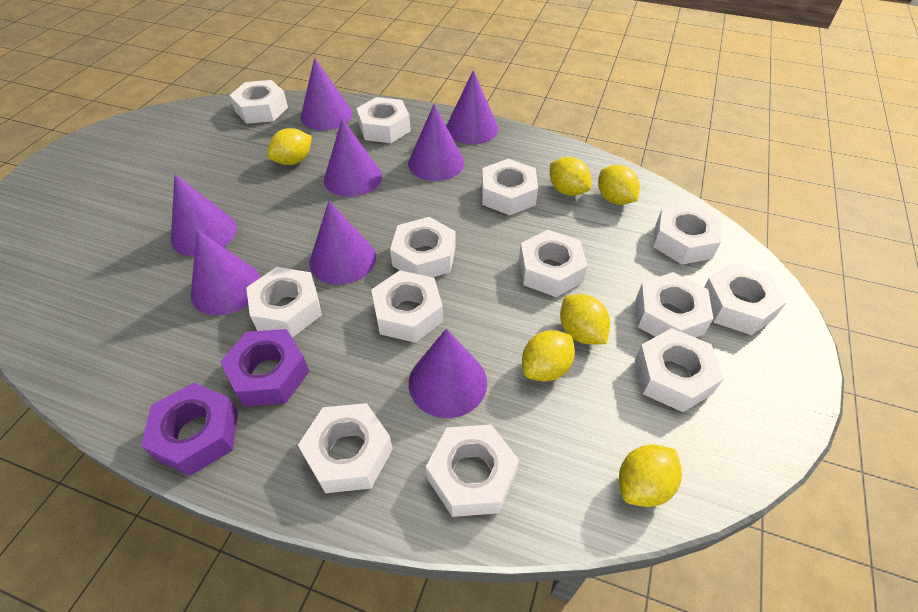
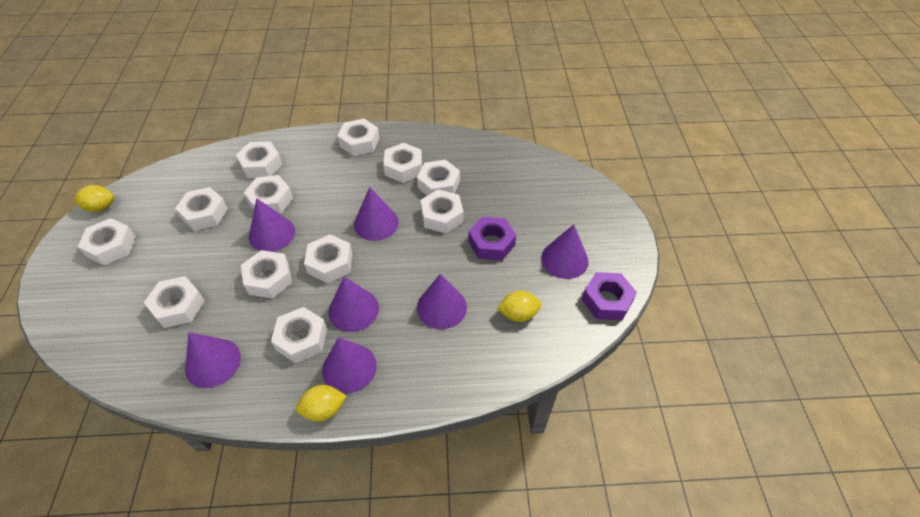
purple cone: [171,174,237,256] [191,230,261,316] [301,57,352,130] [310,201,376,285] [324,119,382,197] [408,104,464,181] [409,329,487,418] [446,70,498,144] = 8 -> [185,332,241,388] [249,198,295,252] [322,337,377,394] [328,277,379,332] [354,187,399,241] [417,274,467,329] [541,224,589,279] = 7
white nut: [230,80,288,124] [246,267,322,338] [298,403,393,493] [356,97,411,143] [371,270,443,343] [390,217,456,277] [426,424,519,517] [482,159,538,215] [519,230,588,297] [635,328,724,412] [636,272,714,338] [653,203,721,265] [704,263,787,335] = 13 -> [78,218,136,265] [144,276,205,328] [175,187,228,231] [236,141,282,178] [241,250,292,299] [244,175,293,214] [271,307,327,363] [304,234,353,283] [337,119,379,156] [383,143,422,183] [417,159,460,196] [420,189,463,233] = 12
yellow lemon: [267,128,312,165] [522,330,575,382] [550,157,591,196] [560,294,610,345] [598,165,640,205] [619,445,682,507] = 6 -> [73,185,114,212] [296,385,346,421] [497,291,541,322] = 3

